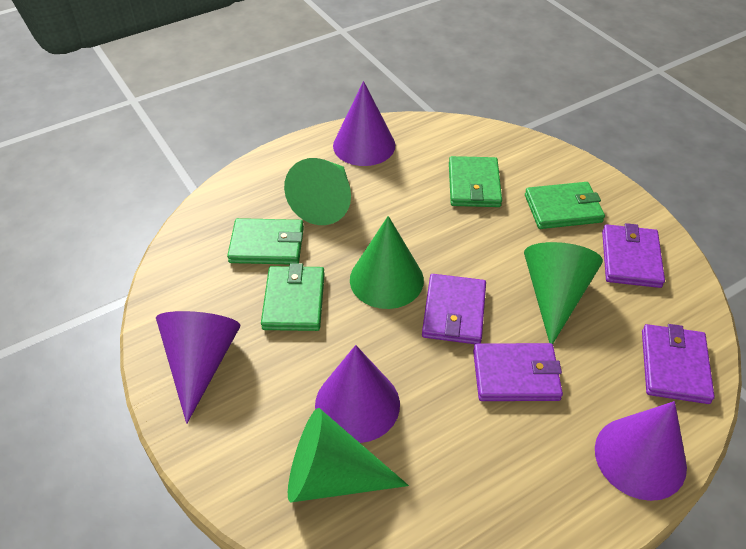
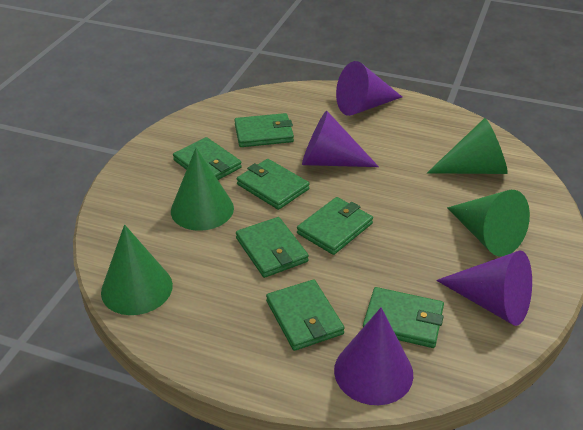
green wallet: [227,218,304,264] [261,263,325,331] [449,156,502,207] [525,182,605,229] = 4 -> [173,137,242,180] [235,113,294,147] [236,217,309,278] [237,159,310,210] [266,279,344,351] [297,197,373,255] [363,287,444,348] = 7
purple wallet: [422,274,486,344] [473,343,563,401] [602,223,665,288] [642,324,715,404] = 4 -> none = 0

